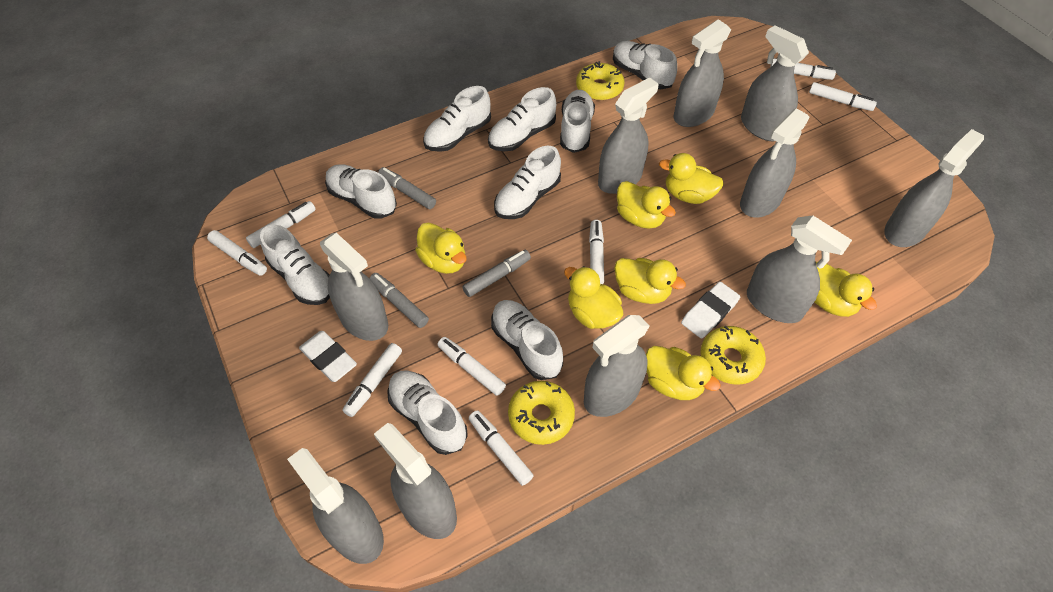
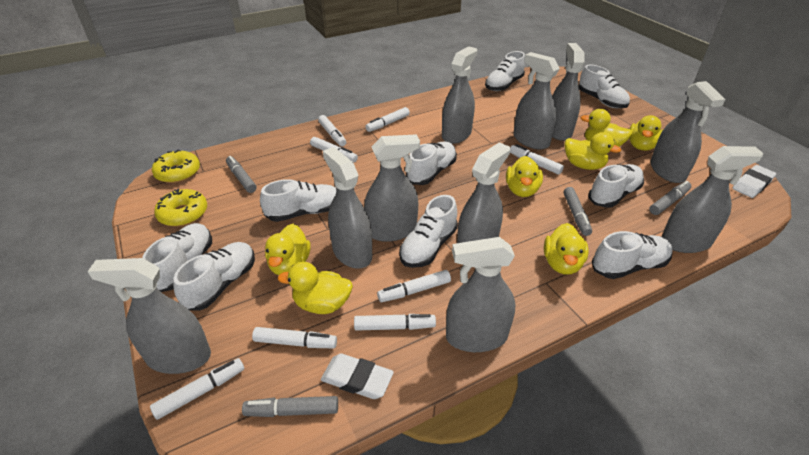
grey marker: [369,273,429,328] [378,167,436,209] [462,250,531,297] = 3 -> [226,156,257,193] [242,396,338,417] [563,187,592,236] [649,181,691,215] = 4
yellow donut: [508,381,575,445] [576,61,624,101] [700,326,766,385] = 3 -> [152,150,200,183] [154,188,207,227] = 2

